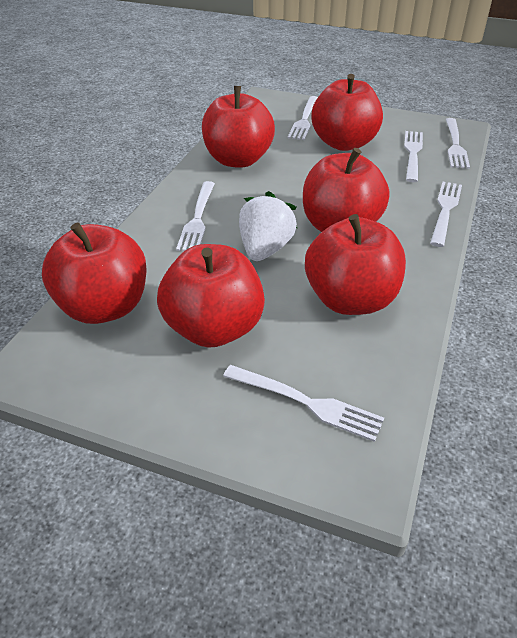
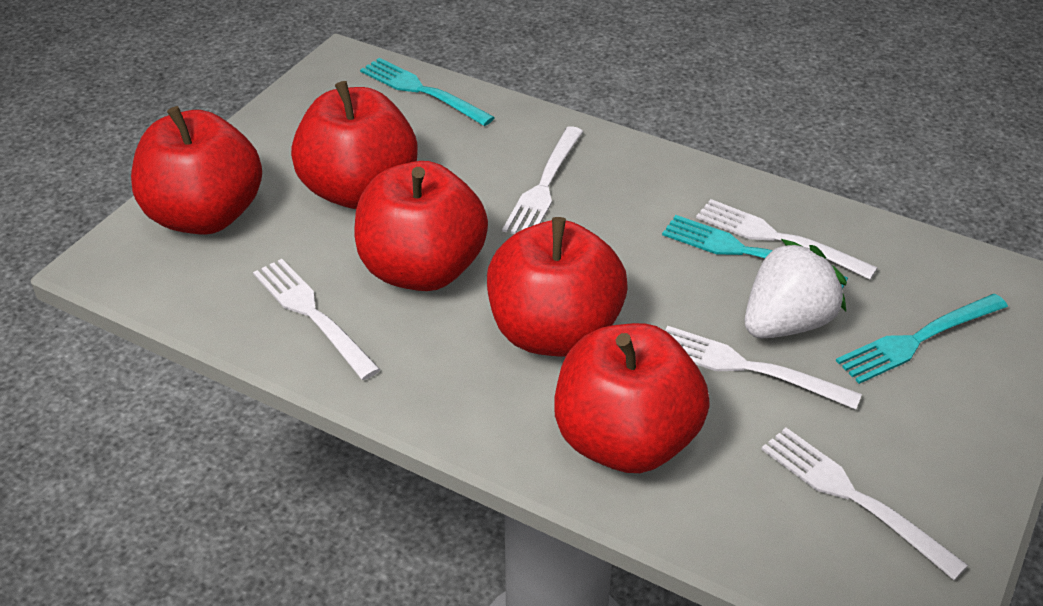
red apple: [42,222,147,324] [157,244,265,348] [202,86,275,168] [303,148,390,232] [305,214,406,315] [311,74,383,151] = 6 -> [131,106,262,235] [291,81,418,209] [354,161,488,291] [487,217,628,357] [554,323,710,473] = 5
turquoise fork: none = 0 -> [360,58,495,126] [662,215,848,289] [836,294,1008,384] = 3
white fork: [176,181,215,251] [223,365,384,442] [288,96,318,140] [404,131,423,182] [430,182,462,247] [446,118,470,169] = 6 -> [253,259,381,380] [502,126,583,234] [666,326,862,409] [696,199,878,280] [761,428,968,580] = 5

